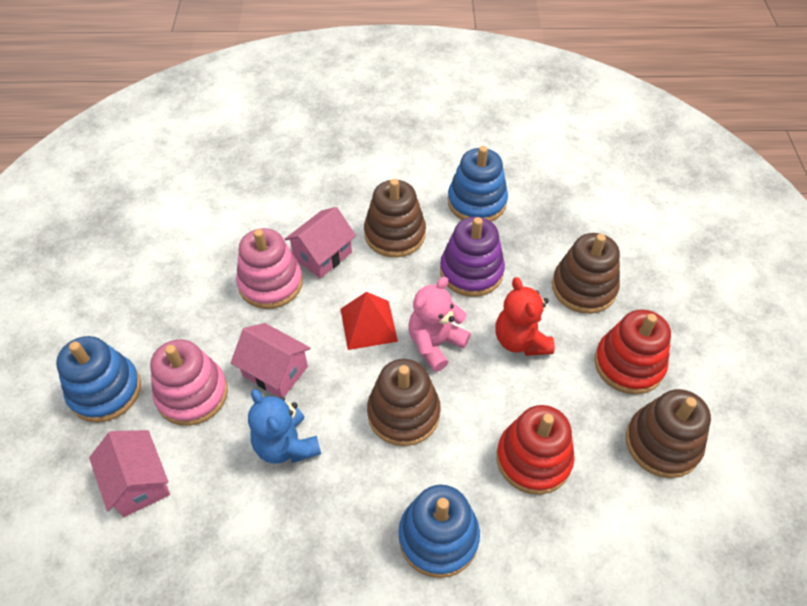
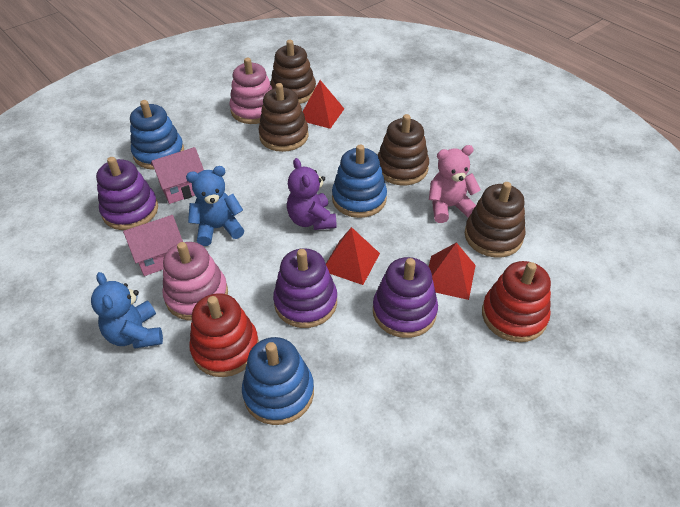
blue teddy bear: [248,389,321,464] = 1 -> [91,272,163,349] [186,166,244,246] = 2
pink house: [89,430,170,517] [231,323,310,398] [284,207,356,278] = 3 -> [123,215,183,276] [151,147,204,204] = 2
purple stacking toy: [440,217,505,297] = 1 -> [96,157,158,230] [273,248,337,328] [373,257,438,338] = 3
purple teddy bear: none = 0 -> [287,158,337,230] = 1
red pyramid: [341,292,398,350] = 1 -> [303,80,344,129] [326,227,380,285] [429,242,476,300] = 3
red teddy bear: [495,277,555,356] = 1 -> none = 0

